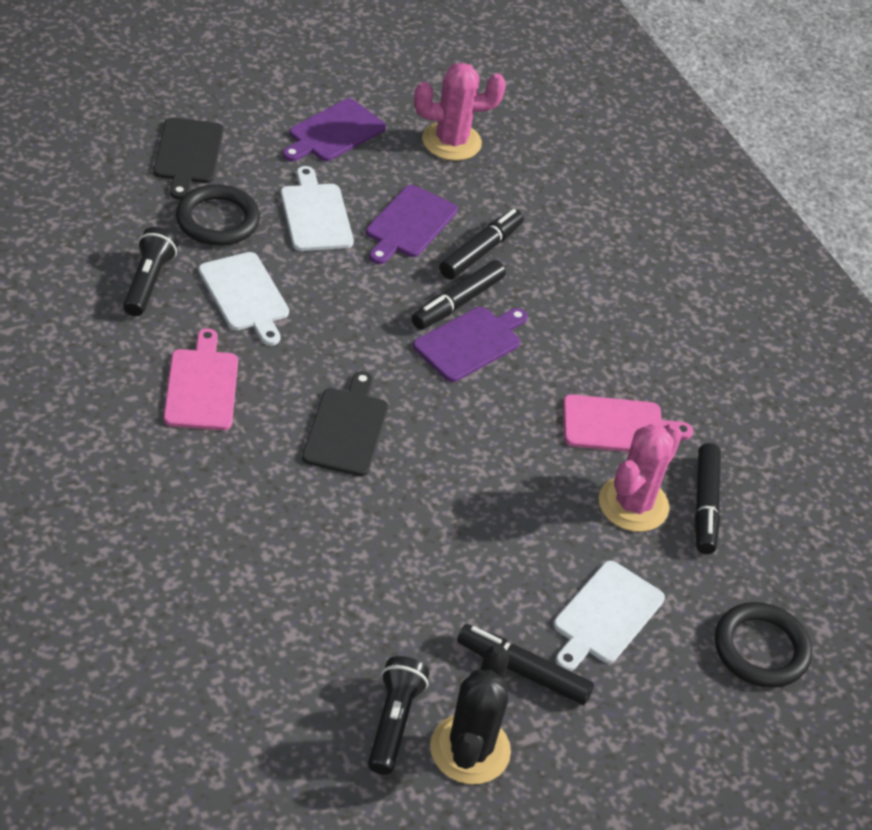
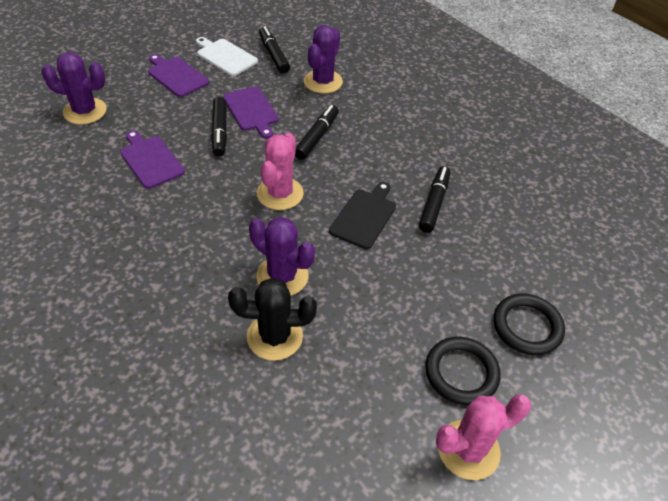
black cutting board: [154,117,223,200] [302,371,388,476] = 2 -> [329,182,396,249] = 1
black flashlight: [123,227,178,316] [368,656,429,775] = 2 -> none = 0
pink cutting board: [164,328,238,430] [563,394,693,452] = 2 -> none = 0
purple cactus: none = 0 -> [41,52,107,125] [249,217,315,296] [304,25,343,93] = 3
white cutting board: [198,252,289,346] [281,166,354,251] [554,561,665,671] = 3 -> [196,37,258,76] = 1

